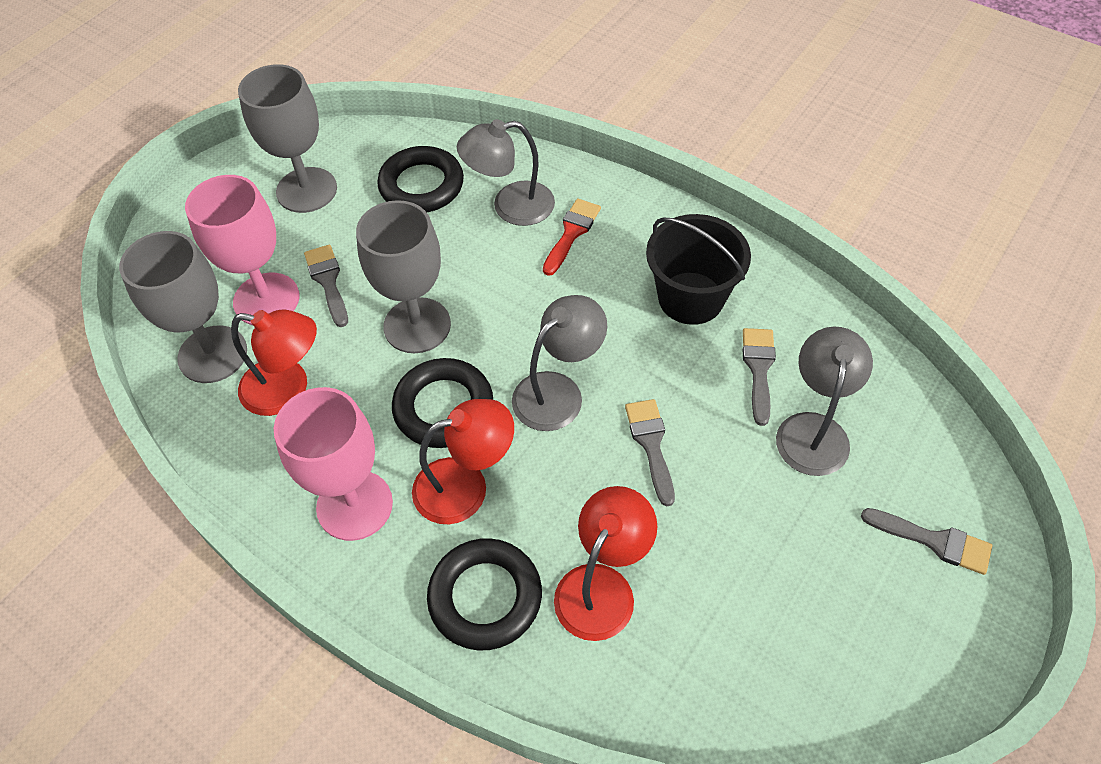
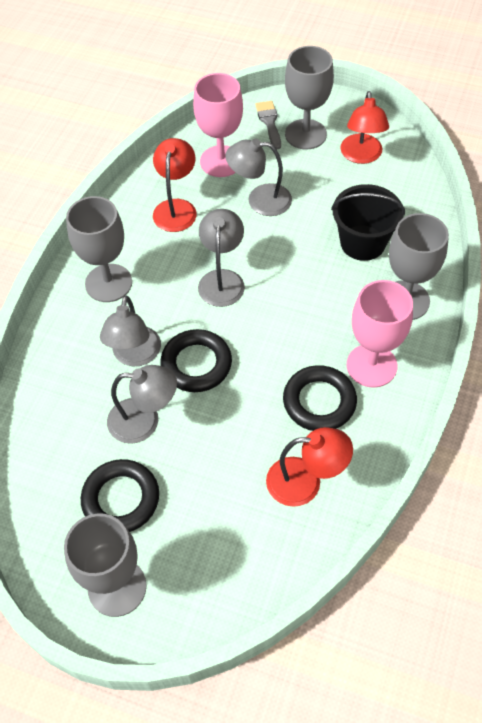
grey brush: [304,245,348,327] [625,399,675,507] [743,328,776,426] [861,508,992,575] = 4 -> [255,101,281,149] = 1
grey goblet: [119,231,247,383] [238,64,337,213] [356,200,451,353] = 3 -> [64,513,146,617] [66,196,132,302] [285,46,334,149] [389,213,449,320] = 4
grey lamp: [457,119,555,226] [512,295,607,431] [776,327,873,476] = 3 -> [100,295,161,366] [107,365,177,444] [198,209,245,307] [225,139,292,216] = 4
red brush: [543,198,601,276] = 1 -> none = 0

